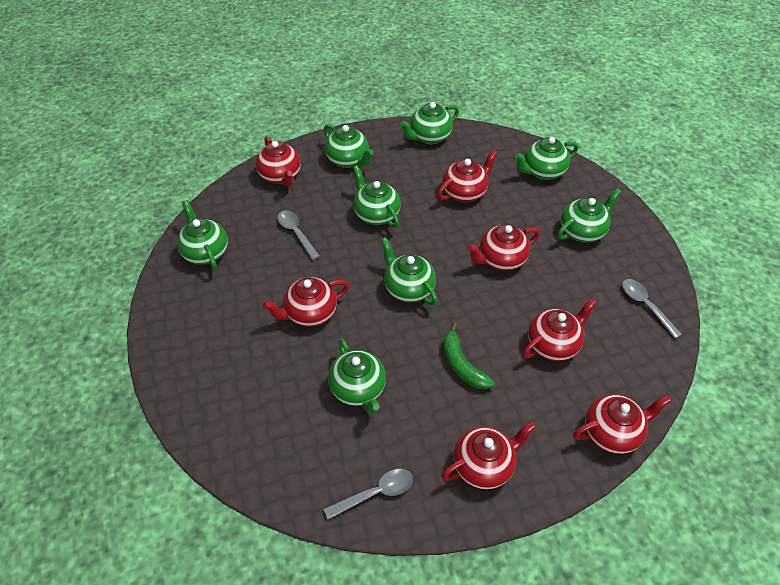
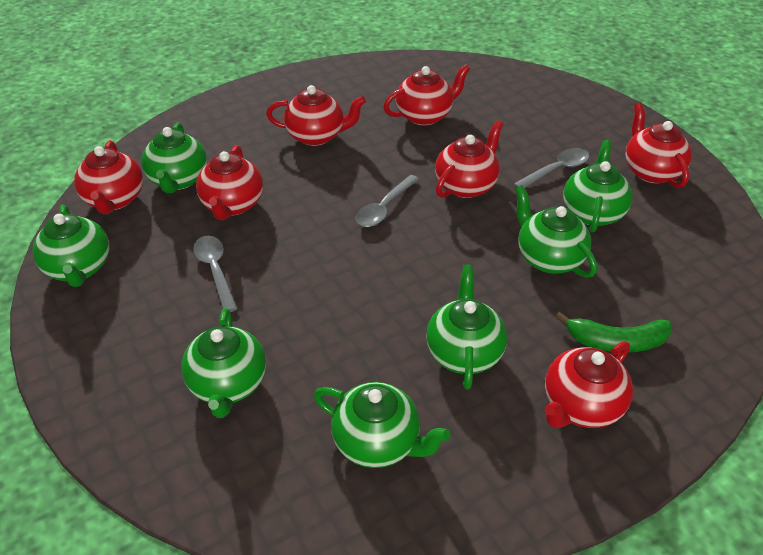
green teapot: [177,200,228,269] [324,124,374,168] [328,338,386,414] [353,165,401,228] [381,237,438,306] [400,102,459,144] [515,137,578,180] [557,188,622,243] = 8 -> [32,204,109,287] [141,122,207,193] [181,308,266,418] [314,382,450,468] [426,265,507,389] [515,185,597,278] [563,140,633,232] = 7

